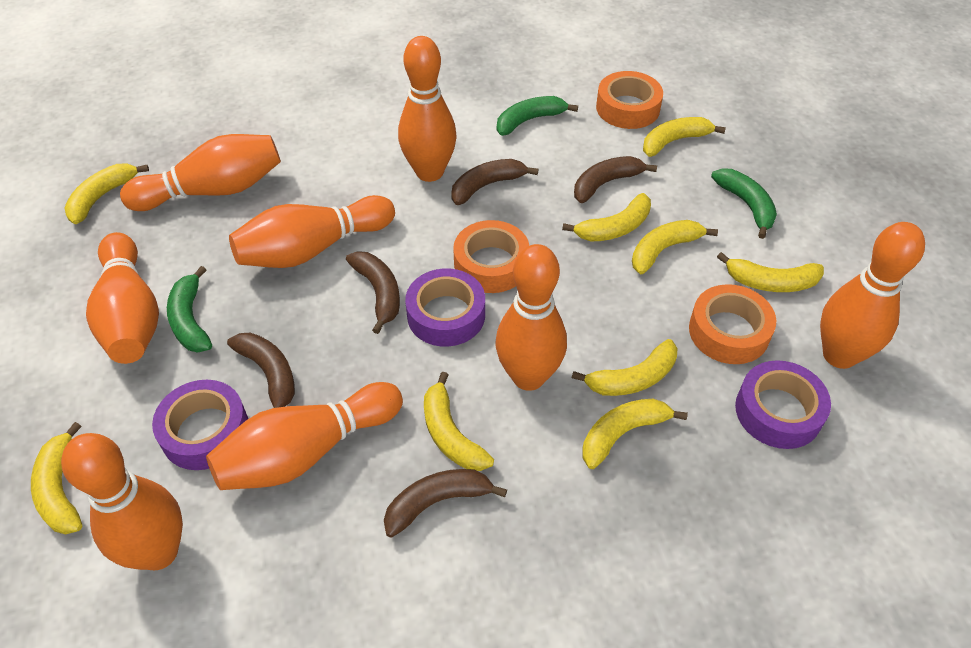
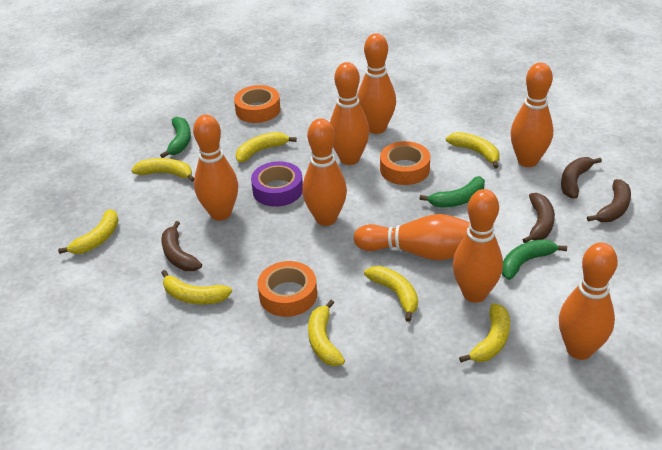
brown banana: [227,333,295,408] [346,251,400,334] [384,469,507,538] [451,159,539,205] [574,156,657,203] = 5 -> [161,221,202,271] [523,193,555,243] [561,157,602,199] [587,179,631,222] = 4
purple tape: [152,380,248,470] [405,269,485,347] [735,360,831,449] = 3 -> [251,161,303,207] = 1
yellow banana: [31,422,82,535] [64,164,149,224] [424,372,494,471] [562,193,651,242] [572,339,678,396] [582,399,688,469] [632,220,718,274] [643,117,726,157] [717,252,824,292] = 9 -> [58,209,119,254] [131,158,194,182] [162,270,232,304] [236,132,297,163] [308,300,345,366] [364,266,418,322] [446,132,500,168] [459,303,510,362] = 8

